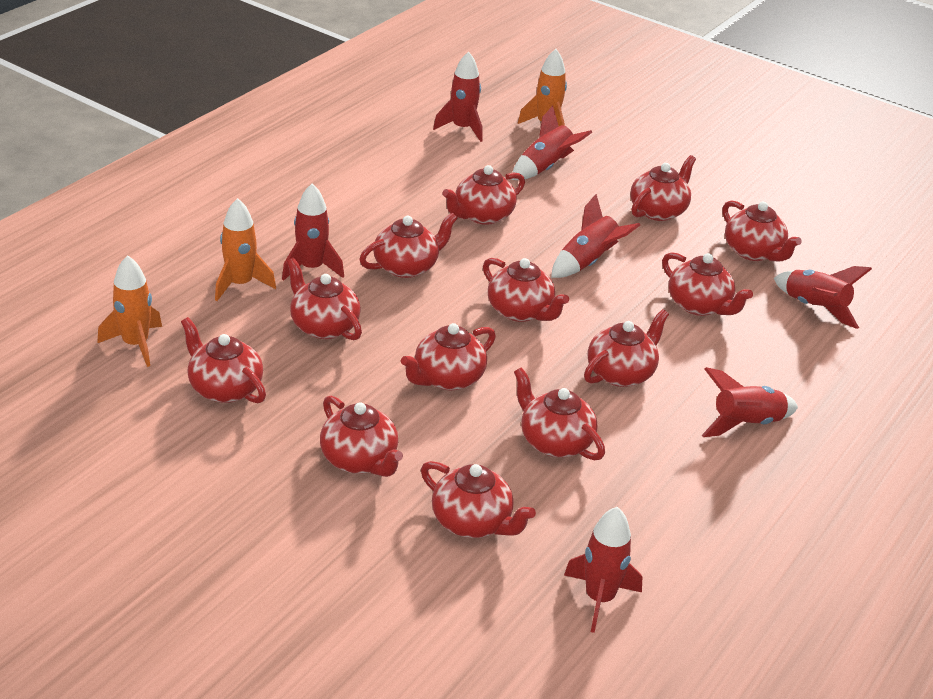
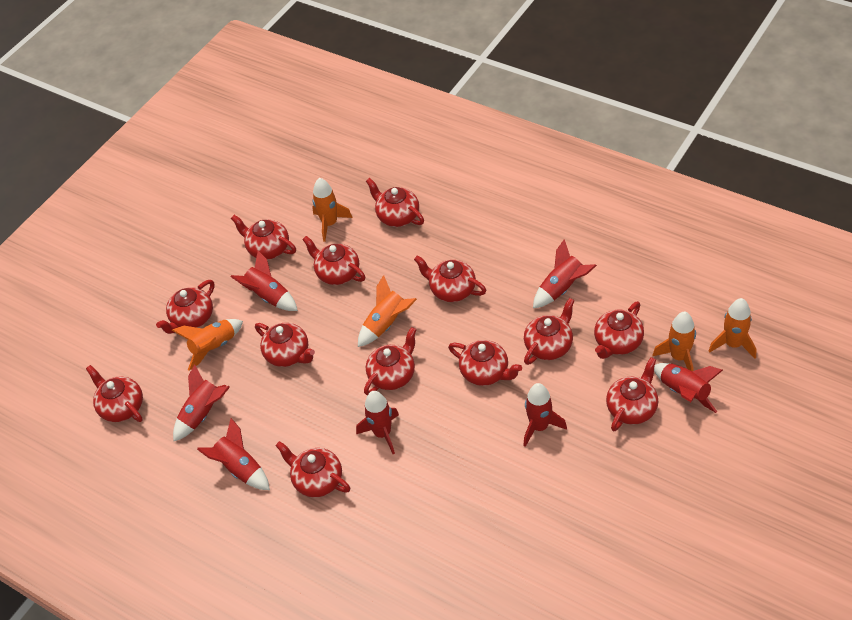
orange rocket: [97,255,162,367] [215,198,276,301] [518,49,567,126] = 3 -> [172,319,243,370] [312,178,352,242] [358,275,417,347] [652,312,696,371] [709,298,756,359] = 5

